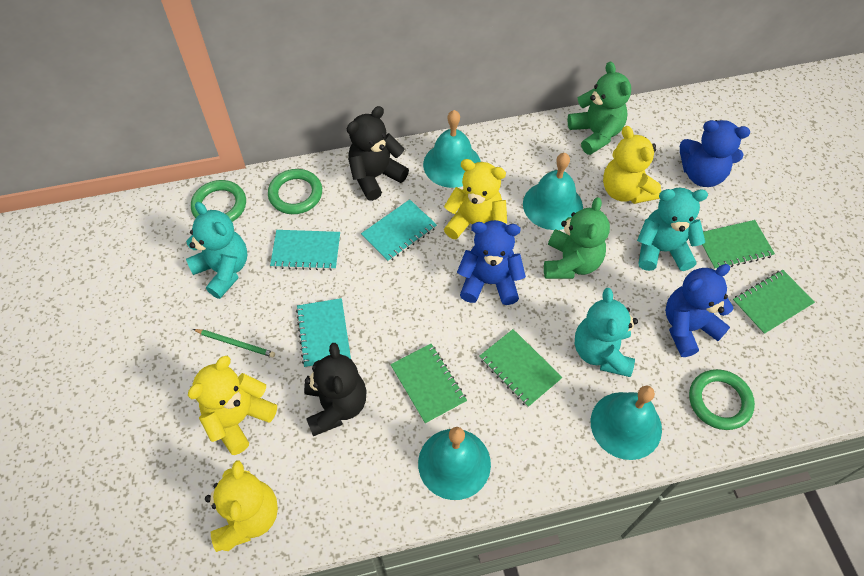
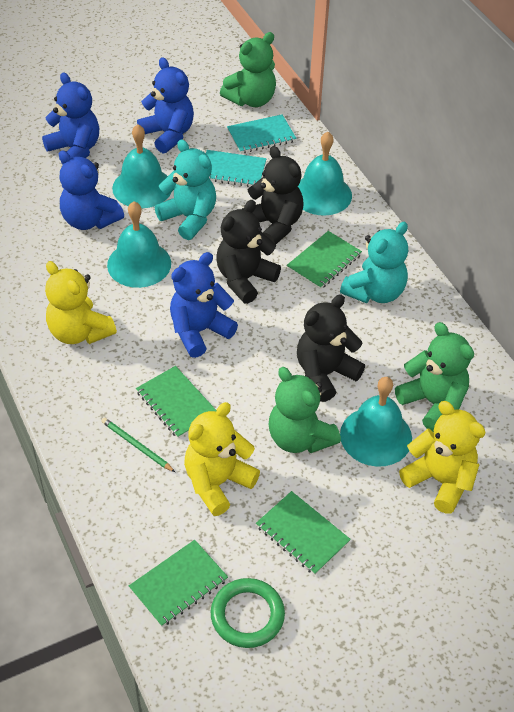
black teddy bear: [304,343,367,436] [347,106,409,201] = 2 -> [217,200,281,304] [242,146,304,244] [297,294,365,402] = 3
blue teddy bear: [457,220,526,305] [665,264,734,357] [679,120,750,187] = 3 -> [42,72,99,165] [59,150,124,230] [137,57,194,154] [170,252,238,358] = 4
green ring: [191,180,246,222] [268,169,322,214] [689,369,755,430] = 3 -> [211,578,285,648] = 1
green teddy bear: [544,197,610,279] [567,61,631,155] = 2 -> [220,32,276,107] [269,367,341,453] [395,322,474,432] = 3
turquoise notebook: [270,230,340,271] [296,298,351,368] [361,199,437,262] = 3 -> [206,150,267,187] [227,114,297,154] = 2
turquoise teddy bear: [186,202,248,299] [575,288,638,377] [637,187,708,271] = 3 -> [155,139,216,240] [340,222,408,303] = 2
yellow teddy bear: [188,356,277,455] [205,460,278,552] [444,159,507,239] [603,126,661,204] = 4 -> [45,261,117,344] [184,402,260,516] [399,401,486,514] = 3

